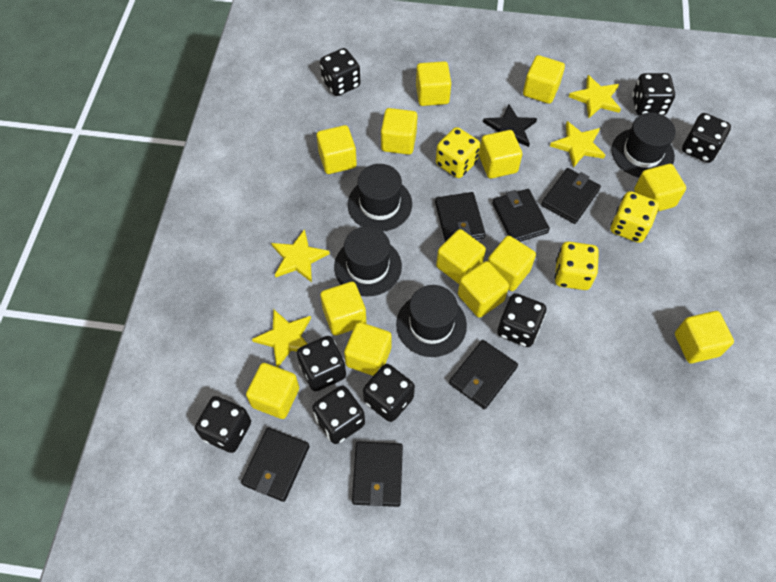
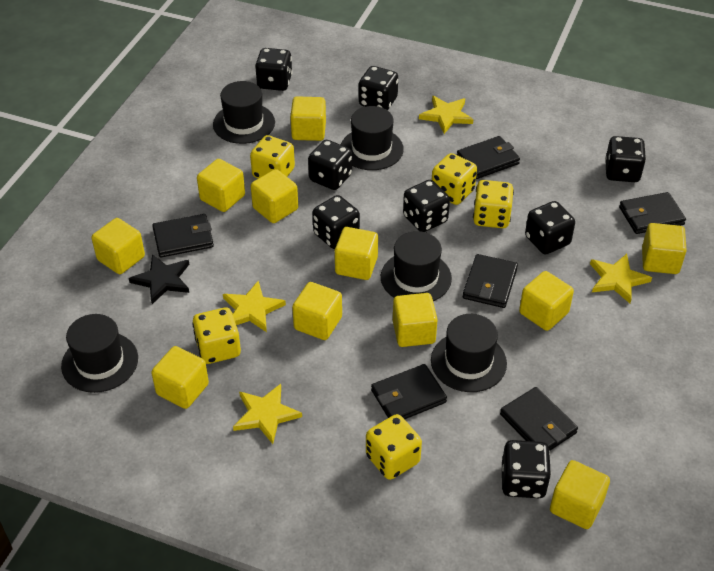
black hat: [334,226,402,296] [348,164,412,231] [396,285,467,357] [611,113,676,177] = 4 -> [61,314,138,393] [213,81,275,144] [341,106,404,170] [381,231,452,301] [431,314,507,392] = 5
yellow cube: [246,363,299,419] [317,125,357,174] [320,282,367,336] [344,322,392,376] [381,108,418,155] [416,61,451,106] [436,229,486,284] [458,261,509,318] [479,130,522,179] [488,236,536,291] [523,55,565,104] [634,164,686,212] [675,311,734,363] = 13 -> [91,218,145,274] [151,346,209,409] [197,159,245,212] [251,169,298,223] [290,96,326,141] [292,282,342,340] [335,227,378,280] [393,293,438,347] [519,271,574,331] [550,460,610,529] [642,223,687,274] = 11
yellow dice: [436,127,480,178] [555,241,599,290] [611,191,659,243] = 3 -> [192,308,241,364] [250,135,295,179] [366,414,422,480] [432,153,477,205] [473,180,514,228] = 5

